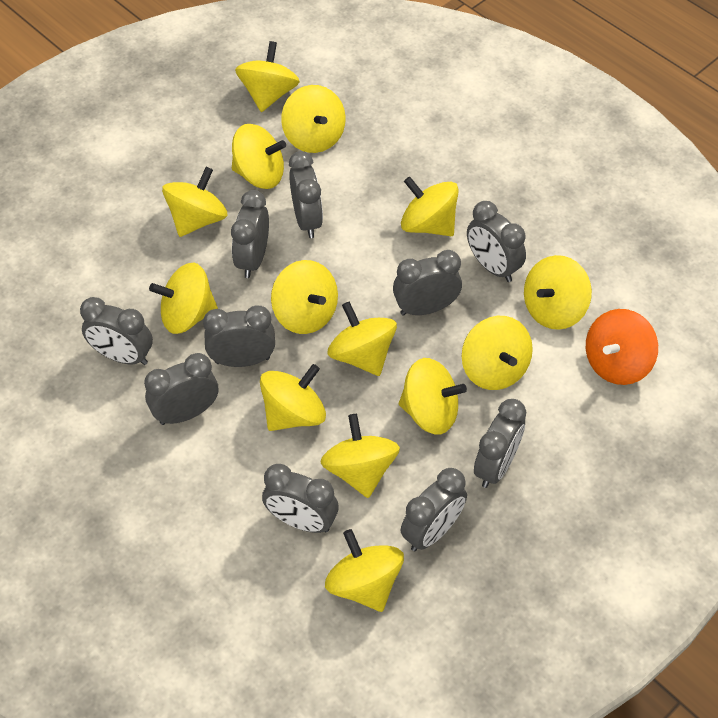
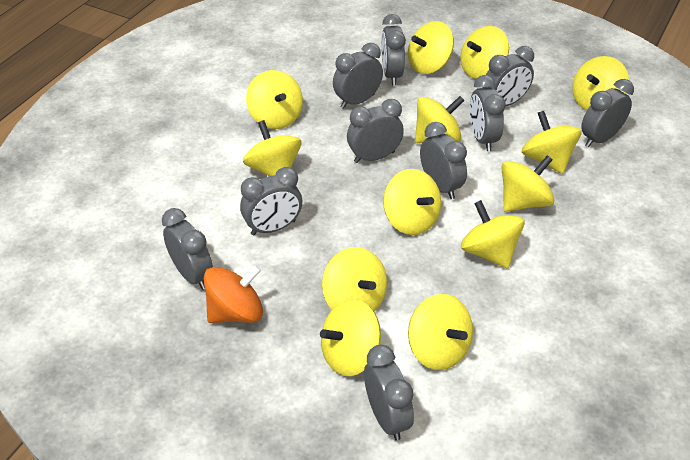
yellow spinning top: [149,263,218,334] [162,167,228,237] [232,124,286,189] [235,41,300,112] [260,364,326,431] [271,260,338,334] [281,85,346,153] [321,414,400,498] [325,529,404,612] [327,302,397,376] [399,358,467,435] [401,177,459,236] [462,316,533,390] [524,255,592,330] = 14 -> [243,120,302,176] [246,70,303,129] [320,299,381,376] [322,247,387,312] [383,169,441,235] [408,21,454,74] [408,294,473,370] [415,96,465,143] [461,26,509,79] [461,200,525,268] [502,155,554,212] [522,111,582,174] [572,56,629,110] = 13

